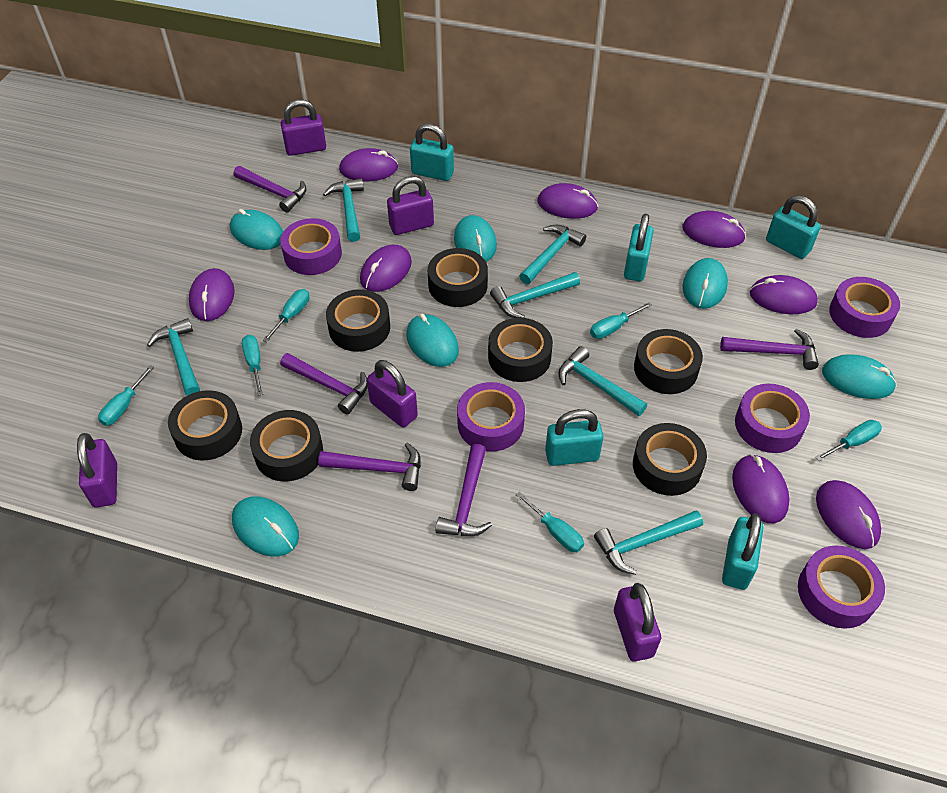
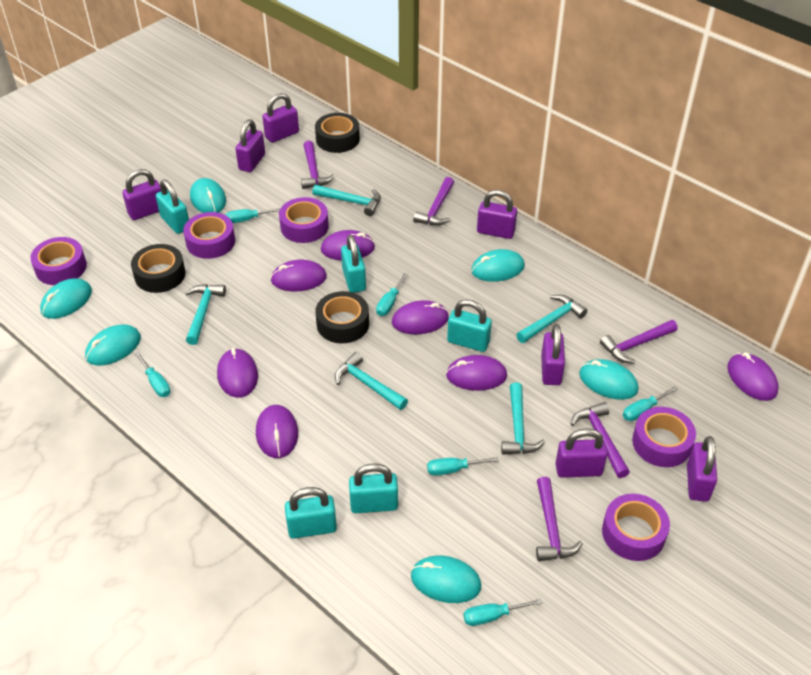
black tape: [168,390,242,460] [250,410,323,481] [326,289,390,352] [428,248,488,307] [488,318,553,382] [633,423,707,496] [634,329,703,394] = 7 -> [131,244,186,293] [315,113,360,153] [315,291,369,343] = 3
purple mouse: [189,268,235,321] [339,148,398,181] [360,245,412,292] [538,183,598,219] [683,211,746,248] [732,454,789,523] [750,275,818,314] [816,480,881,549] = 8 -> [217,348,258,398] [256,405,298,458] [270,260,327,292] [321,230,375,261] [392,300,449,334] [446,355,507,391] [727,352,779,401] = 7
purple padlock: [77,433,117,508] [281,99,326,156] [367,360,418,427] [387,176,434,235] [614,583,661,662] = 5 -> [122,169,161,220] [235,119,265,172] [262,93,299,143] [477,190,517,239] [541,324,565,385] [555,428,607,478] [687,436,717,502] = 7
turquoise hammer: [147,318,200,396] [323,178,364,242] [490,272,580,318] [519,225,586,284] [558,346,647,416] [594,510,703,575] = 6 -> [186,284,226,345] [312,185,381,216] [335,352,408,410] [501,382,545,455] [516,295,587,343] = 5

